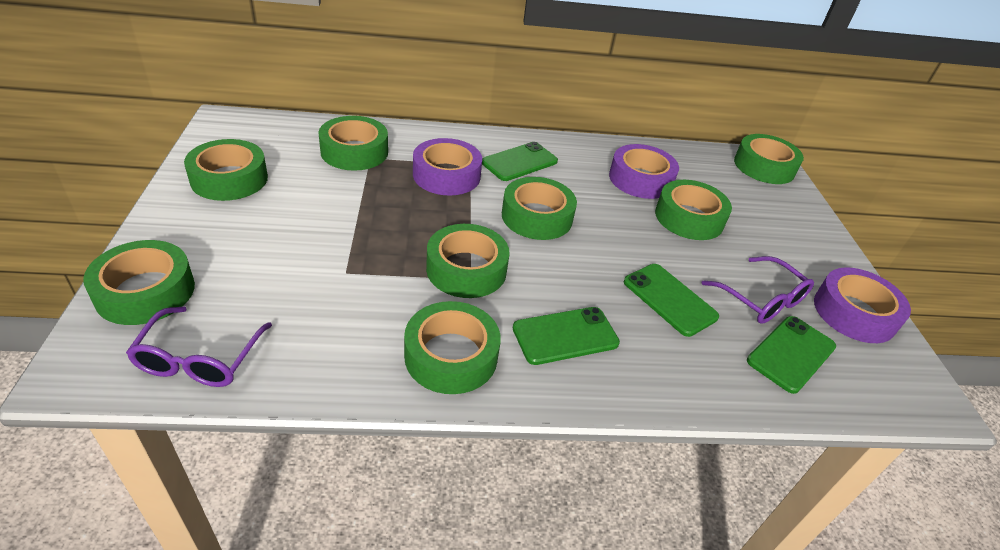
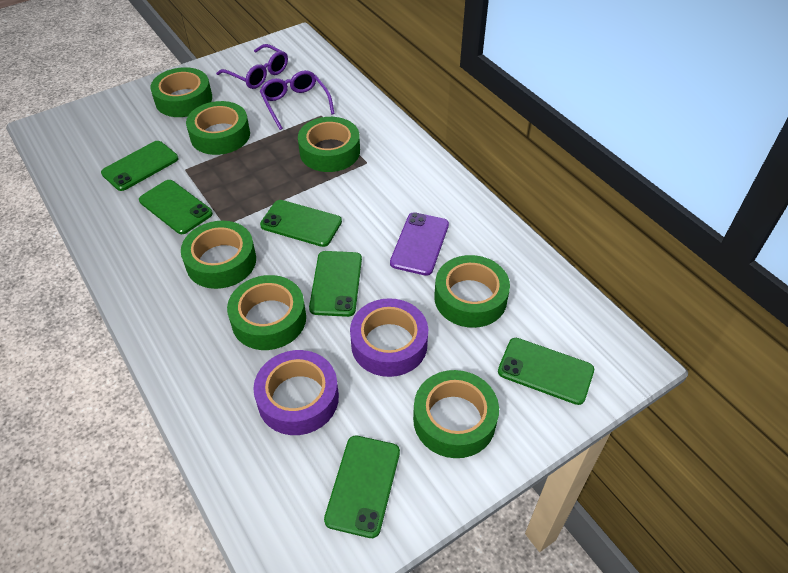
green phone: [482,142,558,181] [513,307,620,365] [624,264,719,337] [747,316,836,394] = 4 -> [101,141,178,191] [139,180,213,234] [260,200,342,247] [309,251,362,317] [324,436,400,538] [498,338,594,405] = 6
green tape: [83,240,195,325] [184,139,268,201] [318,116,388,171] [404,301,501,394] [426,224,510,298] [502,177,577,240] [655,180,732,240] [734,134,804,184] = 8 -> [150,67,212,117] [181,221,256,289] [186,101,250,155] [227,275,306,350] [298,117,360,172] [413,370,499,458] [434,255,510,328] = 7
purple phone: none = 0 -> [390,212,449,276] = 1
purple tape: [413,138,482,195] [609,144,679,199] [814,267,911,343] = 3 -> [253,350,339,435] [350,298,428,377] = 2

